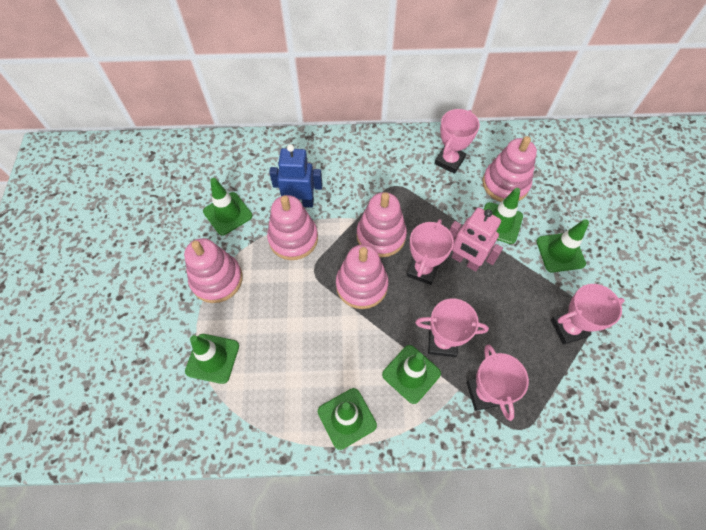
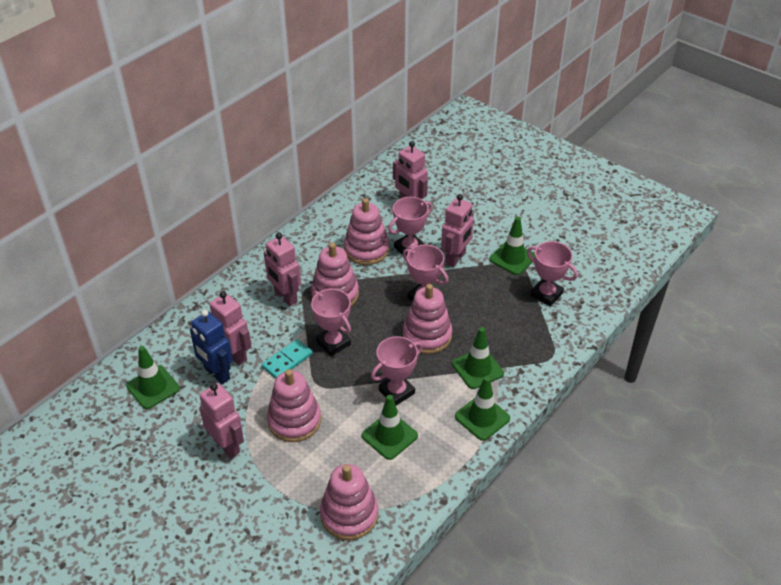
green traffic cone: [185,334,239,384] [203,178,253,235] [318,388,377,450] [382,345,441,404] [484,188,523,244] [536,219,589,273] = 6 -> [126,346,180,409] [362,395,418,460] [452,327,504,389] [455,376,510,441] [489,217,535,275] = 5
pink robot: [449,208,503,272] = 1 -> [199,383,244,458] [210,291,252,365] [264,233,301,306] [393,141,428,200] [441,194,474,267] = 5
turquoise domino: none = 0 -> [262,339,313,379] = 1

